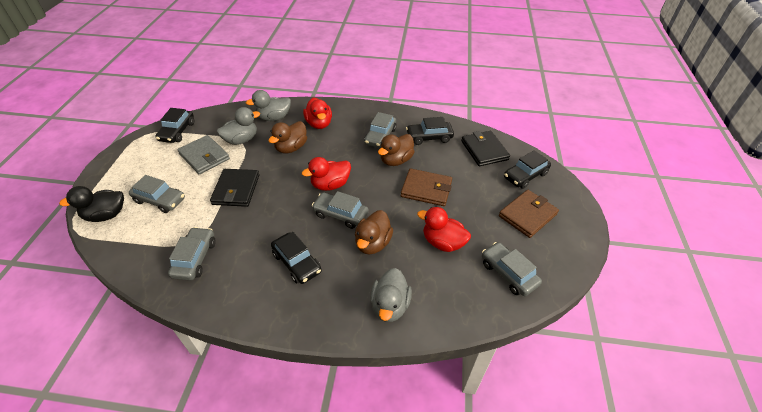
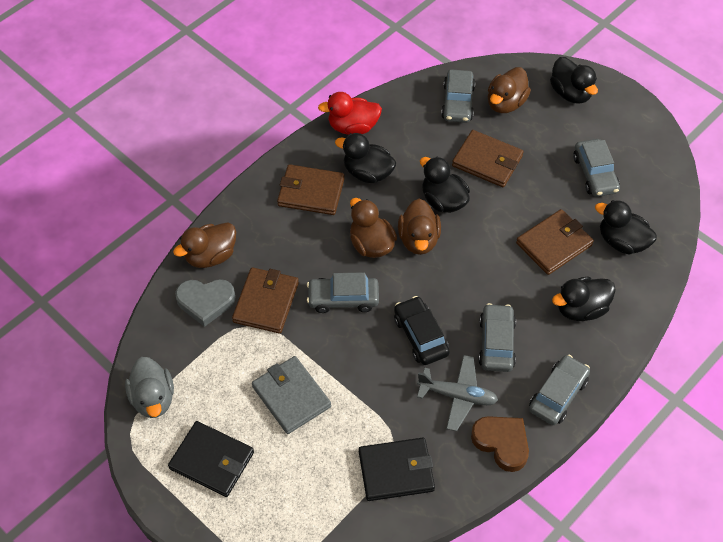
black car: [156,108,194,143] [271,232,322,284] [406,117,454,145] [504,150,551,189] = 4 -> [394,296,450,365] = 1
black duck: [59,186,124,222] = 1 -> [335,133,396,183] [420,157,470,213] [550,57,598,104] [552,277,616,321] [595,200,657,255] = 5
brown duck: [269,121,307,153] [355,210,393,255] [378,134,415,166] = 3 -> [173,223,236,268] [350,198,397,258] [398,199,441,255] [488,67,531,113] = 4
brown heart: none = 0 -> [471,416,529,472] = 1
brown wallet: [401,169,452,206] [499,190,559,238] = 2 -> [232,267,299,333] [277,164,345,215] [452,130,524,187] [516,209,594,275] = 4
grey duck: [217,107,260,145] [246,90,291,121] [370,268,412,322] = 3 -> [125,357,174,418] = 1
grey heart: none = 0 -> [175,279,236,327] = 1
grey plane: none = 0 -> [417,355,498,431] = 1
red duck: [302,157,351,191] [303,97,332,129] [417,207,471,252] = 3 -> [318,92,382,135] = 1

